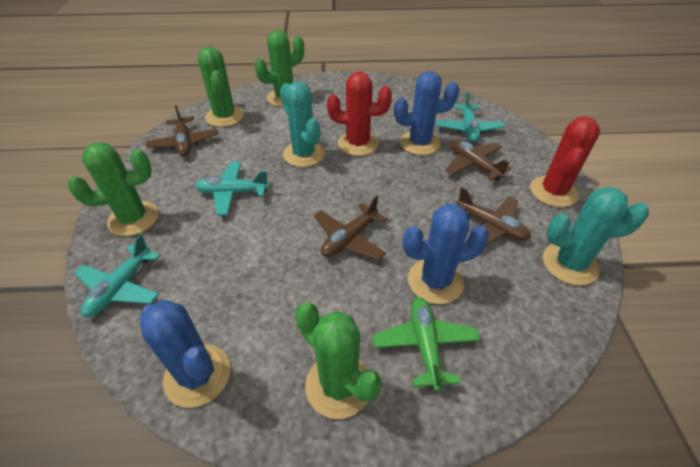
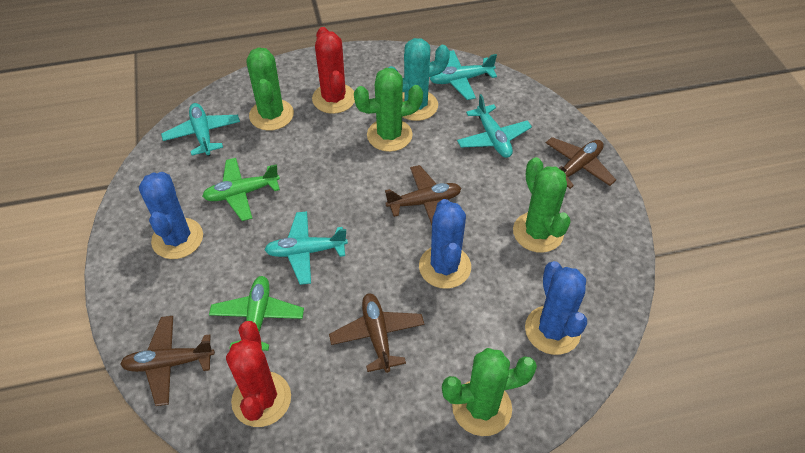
green plane: [373,297,481,391] = 1 -> [202,158,280,221] [209,276,304,351] = 2
turquoise cactus: [280,81,325,167] [543,186,649,285] = 2 -> [388,38,450,121] = 1
turquoise plane: [75,234,160,317] [195,162,269,215] [436,92,505,142] = 3 -> [161,103,240,156] [265,211,348,285] [430,50,497,100] [457,94,532,158] = 4

